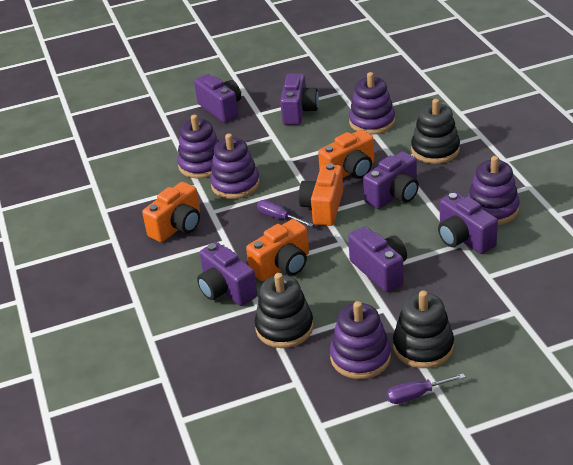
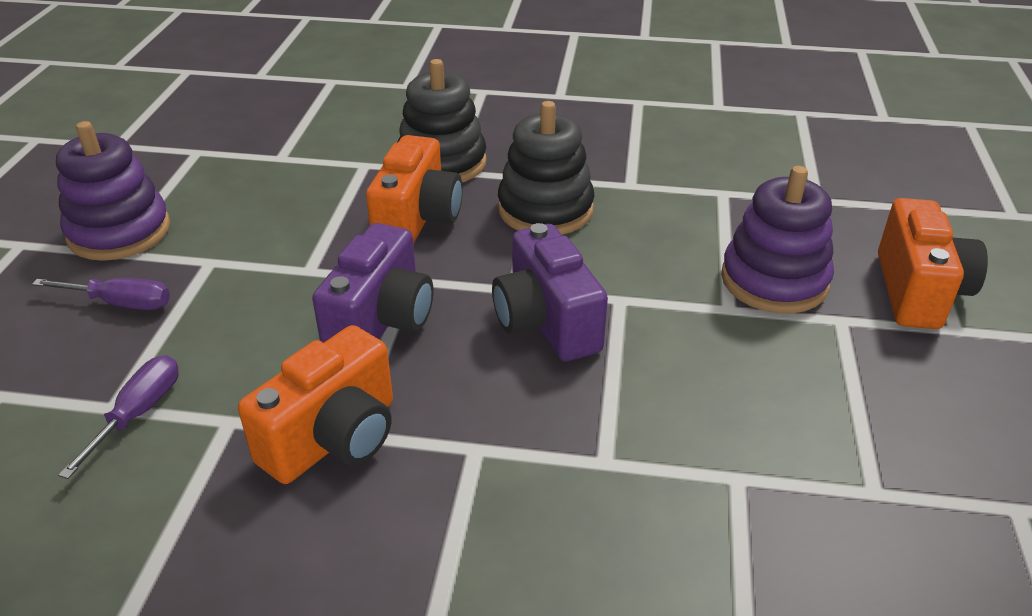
black stacking toy: [255,273,314,348] [393,290,454,368] [411,99,460,164] = 3 -> [397,59,487,182] [498,101,595,235] = 2
orange camera: [142,182,200,242] [246,219,309,281] [299,163,343,226] [318,129,374,179] = 4 -> [238,325,393,484] [366,135,463,244] [878,198,988,329] = 3
purple camera: [194,74,241,123] [197,242,258,306] [280,73,319,125] [348,226,407,292] [363,151,419,209] [438,192,498,254] = 6 -> [312,223,433,343] [492,223,608,362] = 2
purple stacking toy: [177,115,219,178] [210,134,260,199] [330,301,391,379] [349,72,395,135] [467,156,520,225] = 5 -> [56,121,170,261] [721,166,834,313] = 2

